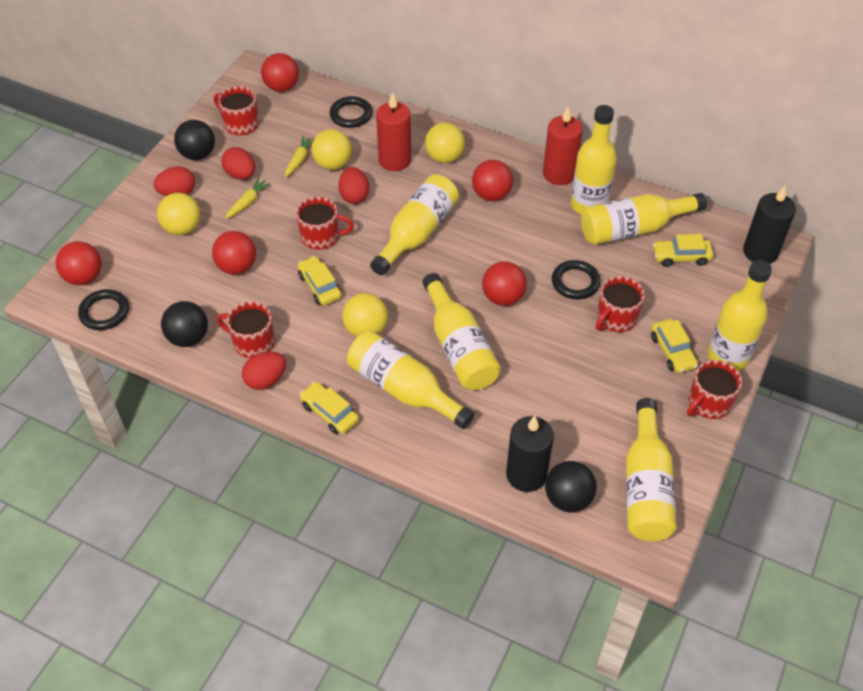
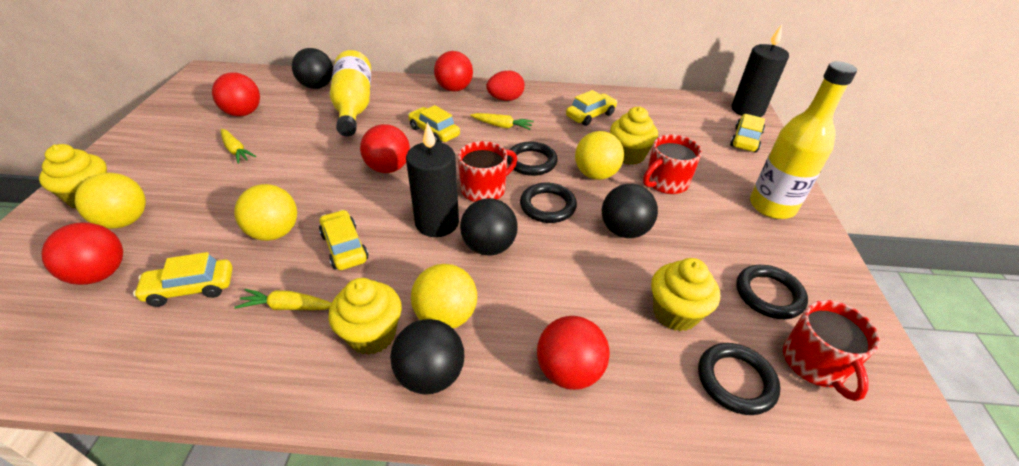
black ball: [161,301,208,347] [174,120,215,160] [545,461,597,512] = 3 -> [292,48,333,89] [390,319,464,395] [460,198,518,256] [602,184,658,238] = 4
black ring: [78,289,129,330] [329,96,372,128] [552,260,601,299] = 3 -> [507,141,558,176] [520,183,577,223] [698,343,781,415] [736,265,808,319] = 4
red candle: [376,92,411,171] [543,107,583,185] = 2 -> none = 0
red egg: [154,167,195,196] [221,147,255,180] [242,352,286,390] [338,167,369,204] = 4 -> [486,71,525,101] = 1
red mug: [214,86,259,135] [217,301,275,358] [296,197,354,250] [596,276,645,332] [687,360,742,419] = 5 -> [458,141,517,202] [643,134,702,194] [783,300,880,401] = 3
yellow bottle: [347,331,474,429] [370,174,459,275] [423,273,501,390] [571,105,617,215] [581,193,707,245] [626,398,677,541] [708,260,772,371] = 7 -> [330,50,371,136] [750,61,857,219] = 2
yellow car: [298,256,342,305] [299,382,359,434] [651,319,698,373] [653,234,713,267] = 4 -> [133,252,233,307] [319,210,368,270] [408,105,460,143] [566,90,617,126] [730,114,765,152] = 5
yellow carrot: [225,177,271,219] [285,135,313,177] = 2 -> [221,129,256,164] [235,289,331,310] [470,113,534,130] = 3
yellow cupcake: none = 0 -> [39,144,107,209] [328,278,402,355] [610,107,658,165] [651,258,720,331] = 4

